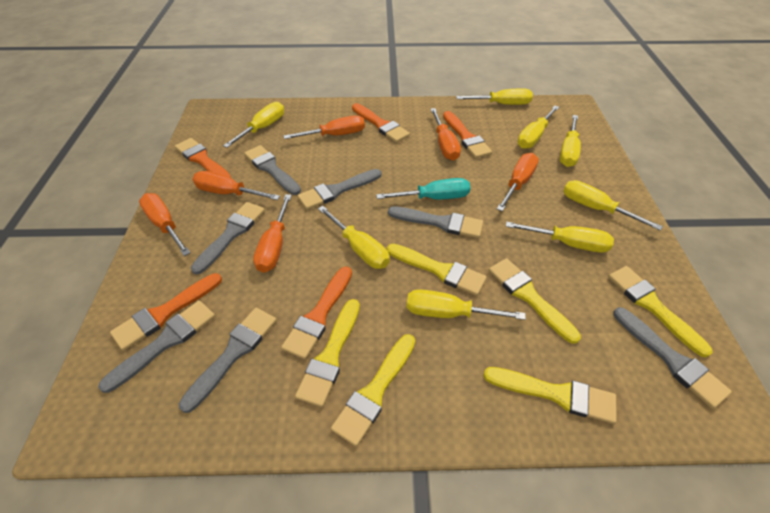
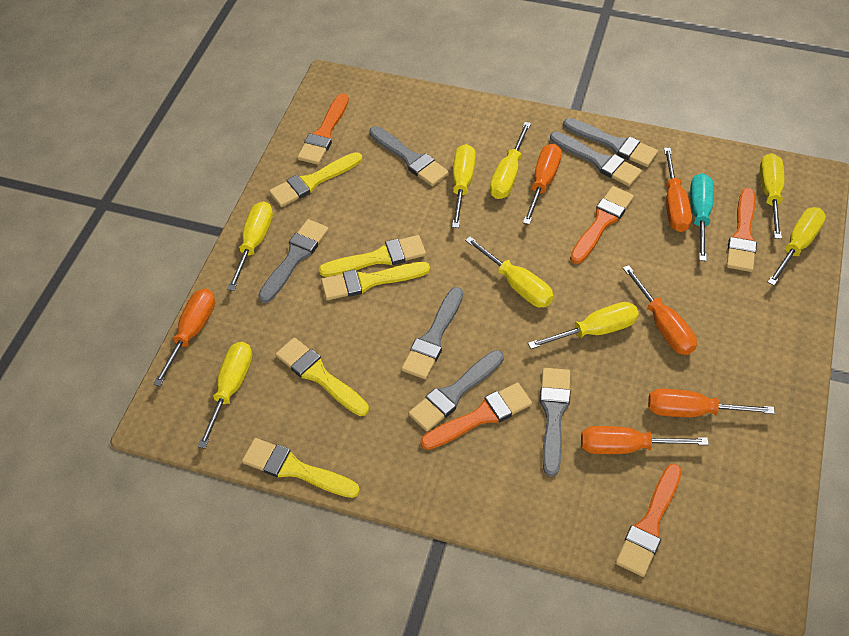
yellow brush: [295,299,360,407] [331,334,415,447] [387,244,487,296] [484,367,617,424] [489,258,581,344] [608,266,713,358] = 6 -> [242,438,360,498] [269,152,362,207] [275,337,369,416] [319,235,426,277] [321,262,430,300] = 5

